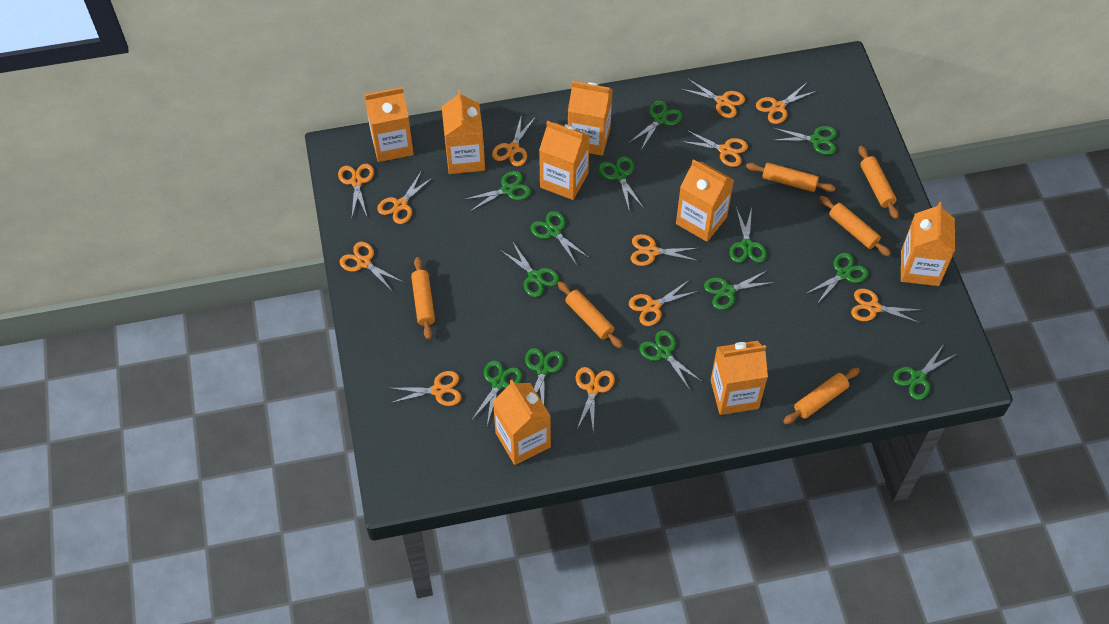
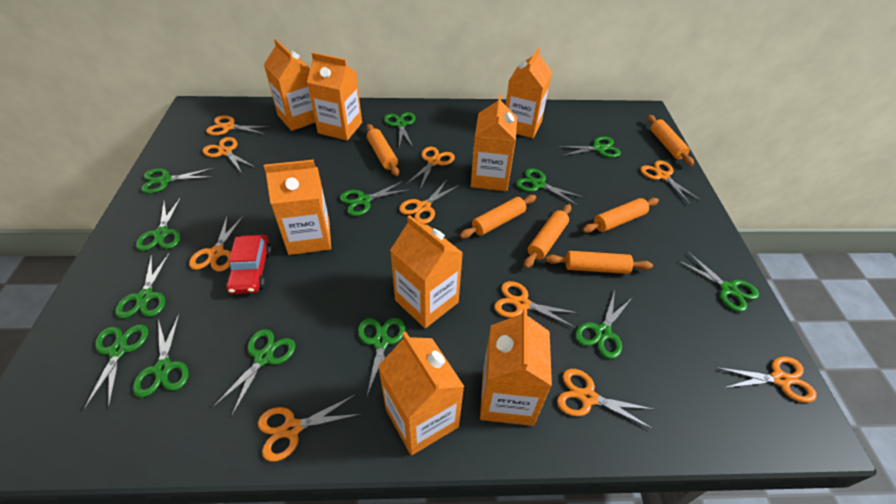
orange scissors: [338,164,374,216] [339,242,403,292] [377,170,433,224] [390,371,461,406] [492,114,535,166] [576,367,615,431] [629,280,698,326] [631,234,698,266] [681,78,745,118] [681,130,748,167] [756,83,817,124] [851,288,920,323] = 12 -> [189,215,243,272] [203,137,256,173] [206,115,271,136] [258,395,361,462] [399,180,459,224] [407,147,455,189] [494,281,578,328] [557,369,655,429] [640,161,700,204] [718,357,817,403] = 10
red car: none = 0 -> [226,235,272,294] = 1

